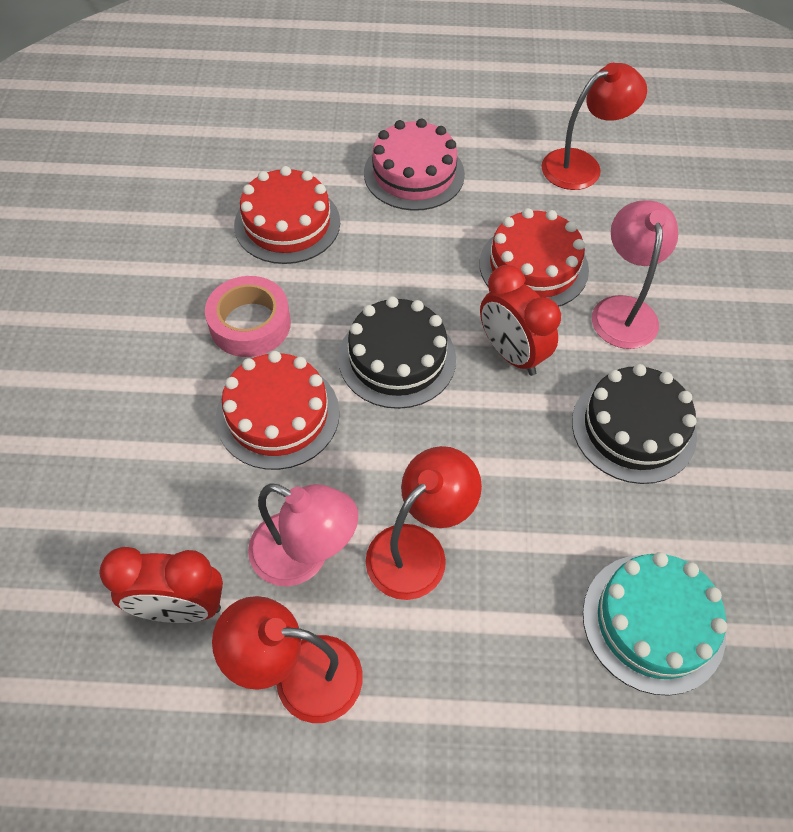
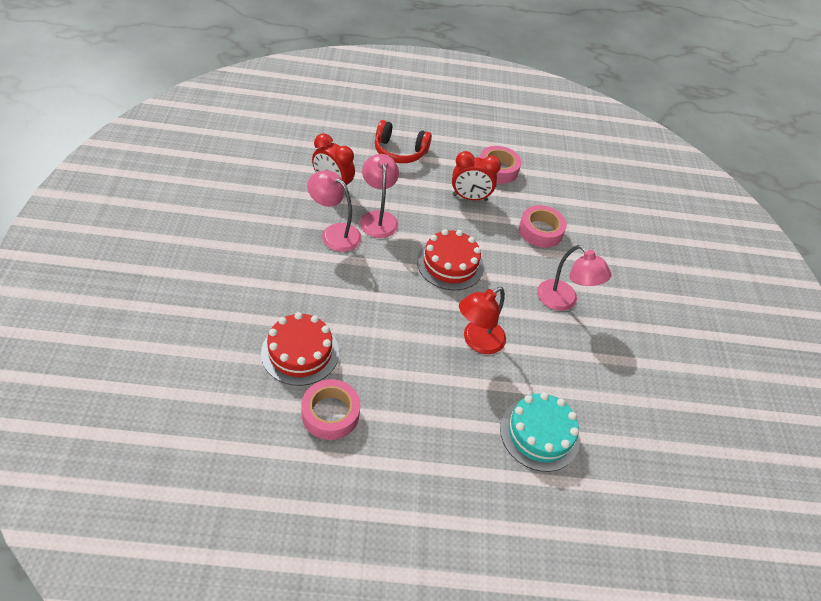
black cake: [338,296,456,409] [572,364,697,484] = 2 -> none = 0
pink cake: [364,118,465,211] = 1 -> none = 0
pink lamp: [248,483,358,586] [592,200,678,349] = 2 -> [307,170,362,252] [360,154,399,238] [537,245,611,311] = 3
pink tape: [205,276,291,357] = 1 -> [301,379,360,440] [480,146,521,184] [519,205,567,248] = 3
red cake: [216,351,340,470] [234,166,340,264] [479,208,589,307] = 3 -> [261,312,339,386] [417,229,484,290] = 2
red headphones: none = 0 -> [375,120,432,163] = 1
red lamp: [212,596,363,723] [366,446,482,600] [541,63,647,190] = 3 -> [459,287,506,354] = 1

